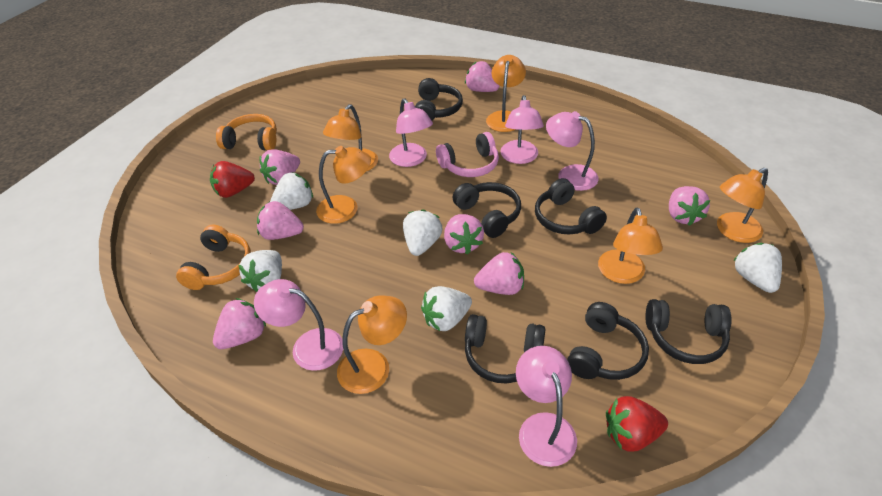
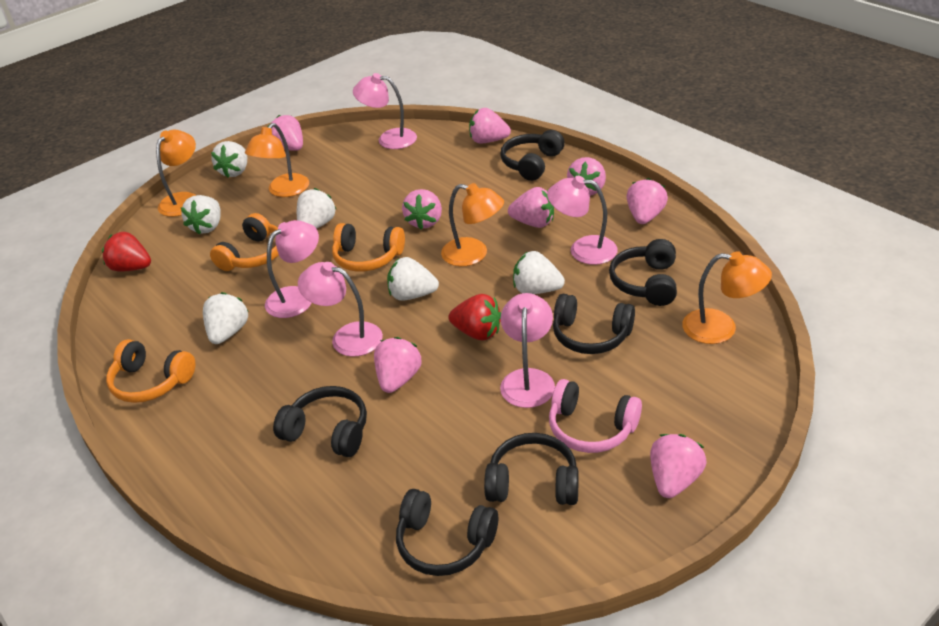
orange headphones: [176,225,251,290] [216,114,277,150] = 2 -> [106,339,195,403] [210,213,279,271] [332,223,405,272] = 3
orange lamp: [316,146,371,224] [323,104,378,171] [337,295,407,394] [486,55,526,132] [598,207,663,284] [717,168,768,243] = 6 -> [156,130,196,217] [245,123,309,197] [441,183,504,266] [682,251,772,344] = 4
pink strawberry: [213,298,266,349] [257,201,304,240] [259,149,300,185] [444,214,484,255] [465,61,500,92] [474,252,524,295] [669,186,710,226] = 7 -> [267,115,303,151] [374,337,422,393] [402,189,442,229] [469,108,511,144] [508,187,554,228] [567,157,606,196] [626,178,668,224] [650,434,707,498] = 8
white strawberry: [239,250,282,292] [270,172,313,210] [403,209,442,256] [421,286,472,331] [733,243,782,293] = 5 -> [181,195,221,235] [203,292,249,344] [211,141,247,177] [297,188,336,229] [387,257,439,301] [513,251,565,294] = 6

